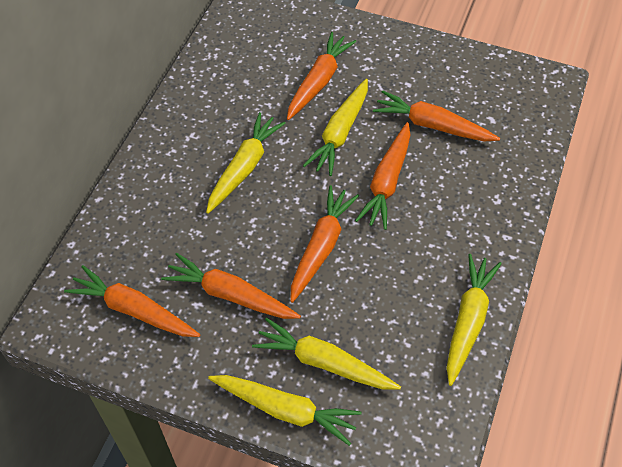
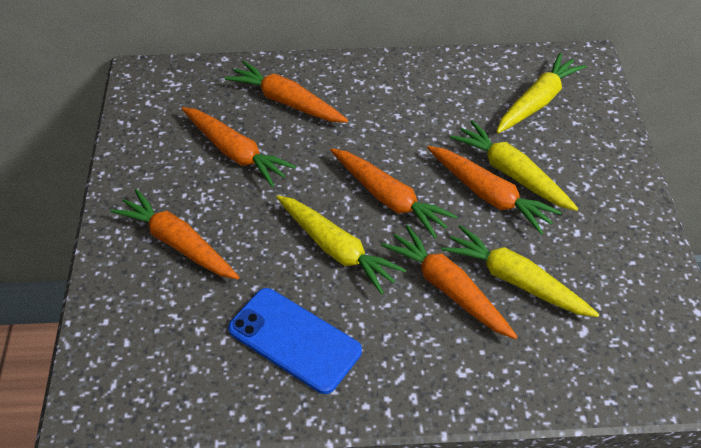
blue phone: none = 0 -> [228,288,362,394] = 1
yellow carrot: [206,112,286,214] [208,375,361,446] [252,318,401,390] [303,79,368,176] [447,254,502,386] = 5 -> [276,195,406,295] [441,225,599,317] [450,120,578,211] [496,53,587,133] = 4

